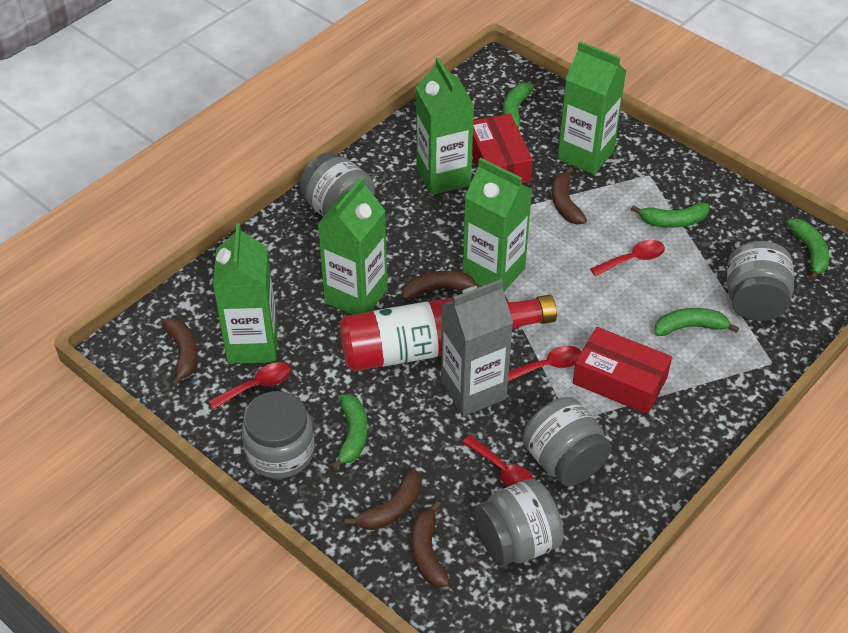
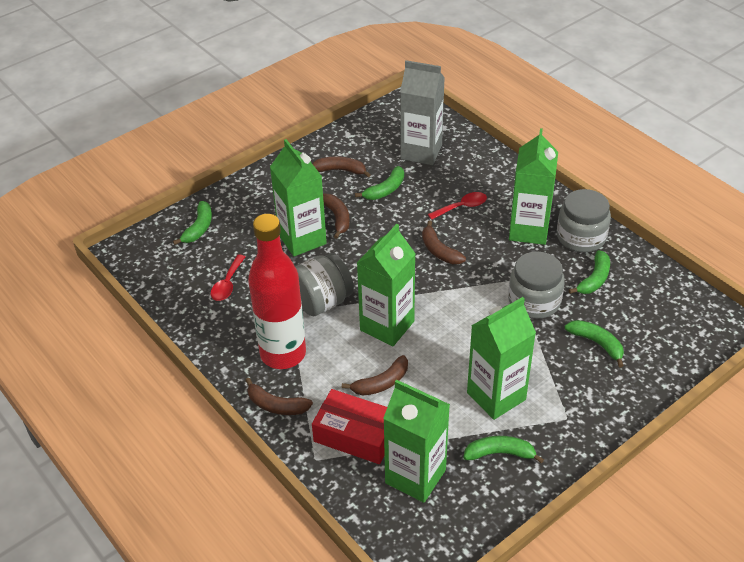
grey jar: [241,391,315,478] [300,152,375,217] [474,479,564,566] [523,397,611,486] [727,241,794,321] = 5 -> [295,253,354,316] [508,252,565,319] [557,189,611,252] = 3
red box: [472,114,533,183] [573,327,672,414] = 2 -> [312,389,387,464] = 1
red spoon: [209,362,291,409] [462,435,534,487] [508,346,582,382] [590,240,665,276] = 4 -> [211,255,245,301] [428,192,487,220] = 2

